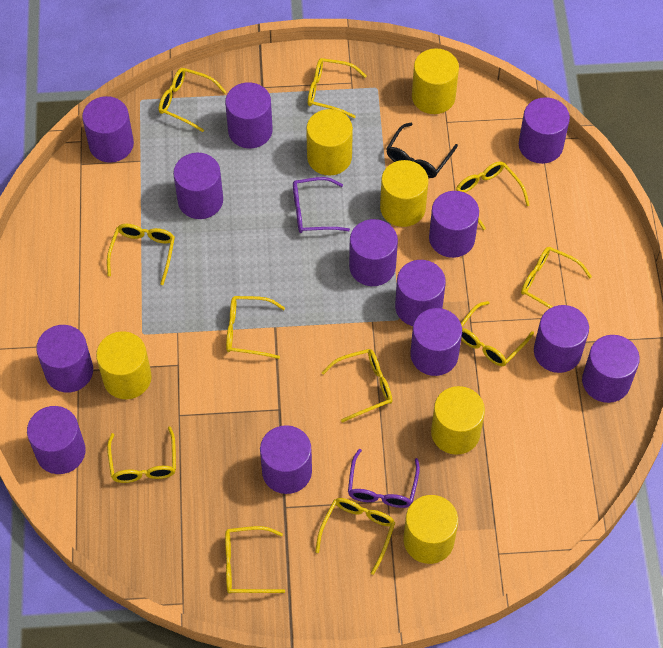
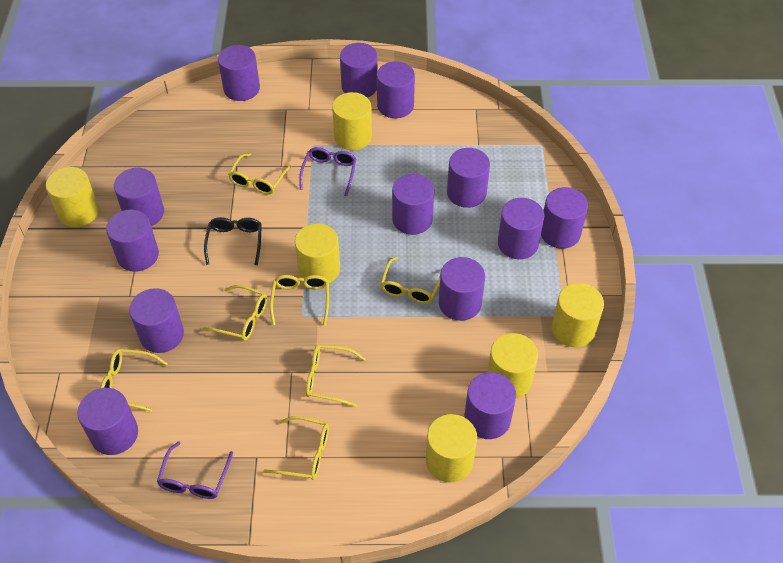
yellow glasses: [107,224,175,285] [107,427,176,483] [159,68,226,132] [225,526,285,594] [226,296,285,359] [308,58,367,118] [315,498,395,575] [321,349,392,423] [456,161,530,230] [461,301,534,366] [521,247,592,308] = 11 -> [100,349,168,412] [202,285,267,341] [228,153,292,194] [263,416,329,480] [270,275,329,326] [306,345,366,407] [380,257,442,304] = 7

